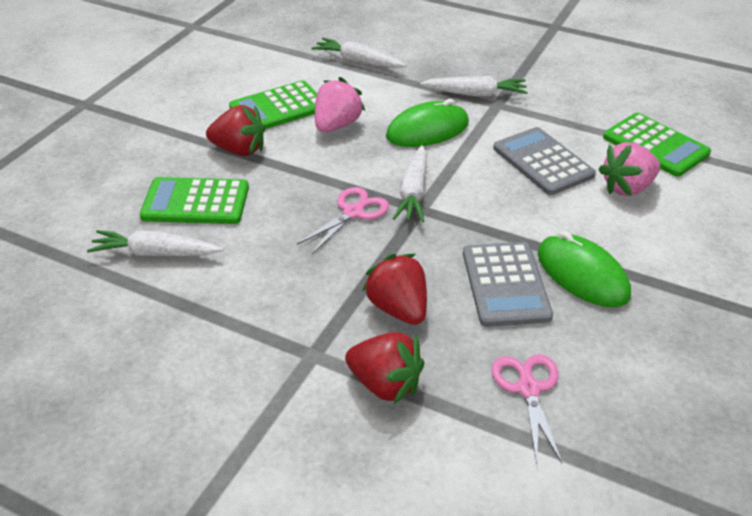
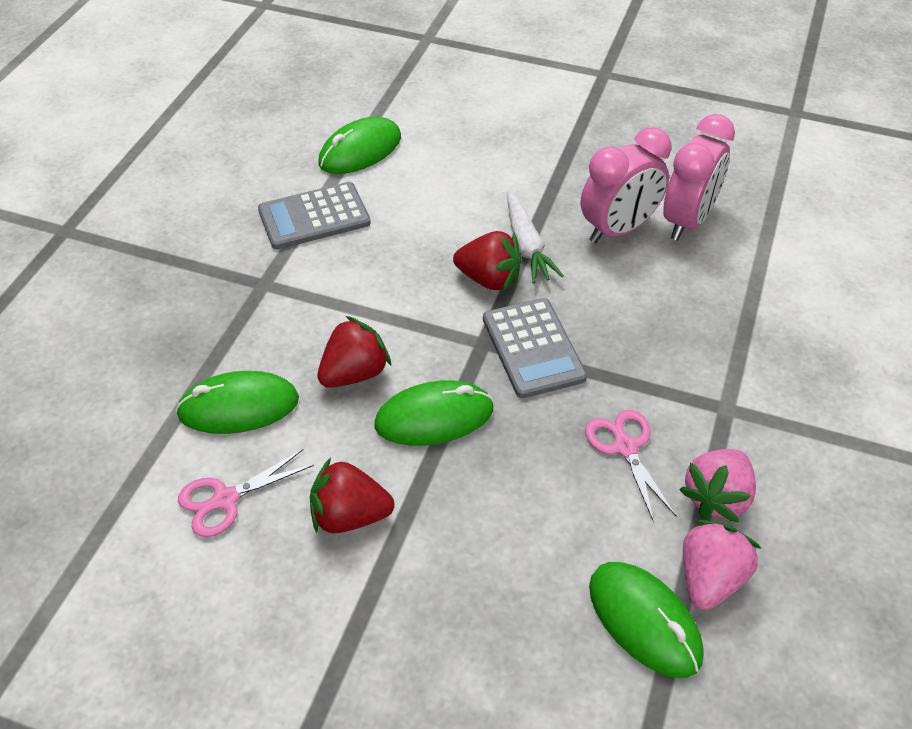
green calculator: [140,177,249,224] [229,81,317,129] [603,113,711,177] = 3 -> none = 0
green mouse: [386,99,469,147] [538,231,631,307] = 2 -> [176,371,299,434] [318,117,401,174] [374,380,494,446] [589,562,704,678] = 4
pink clock: none = 0 -> [581,127,672,243] [663,114,735,240] = 2
white carrot: [87,230,223,256] [312,38,407,68] [393,145,427,222] [420,76,528,97] = 4 -> [507,192,564,283] = 1

